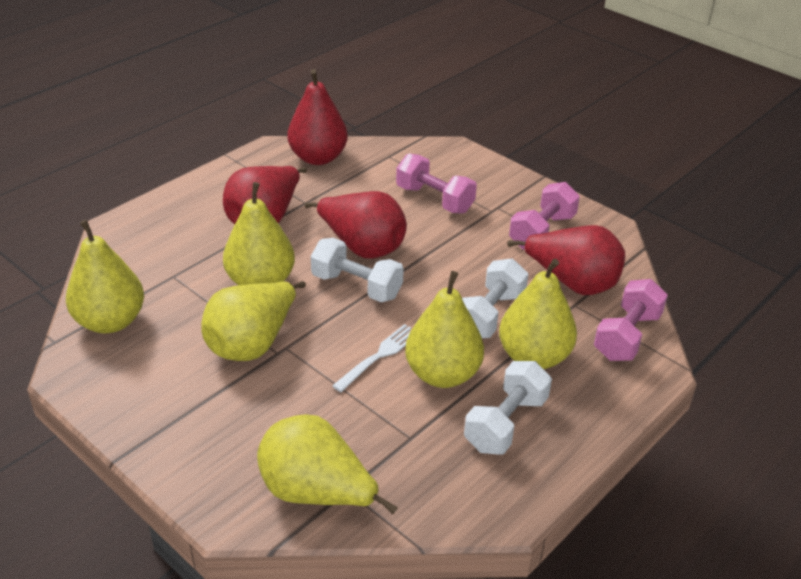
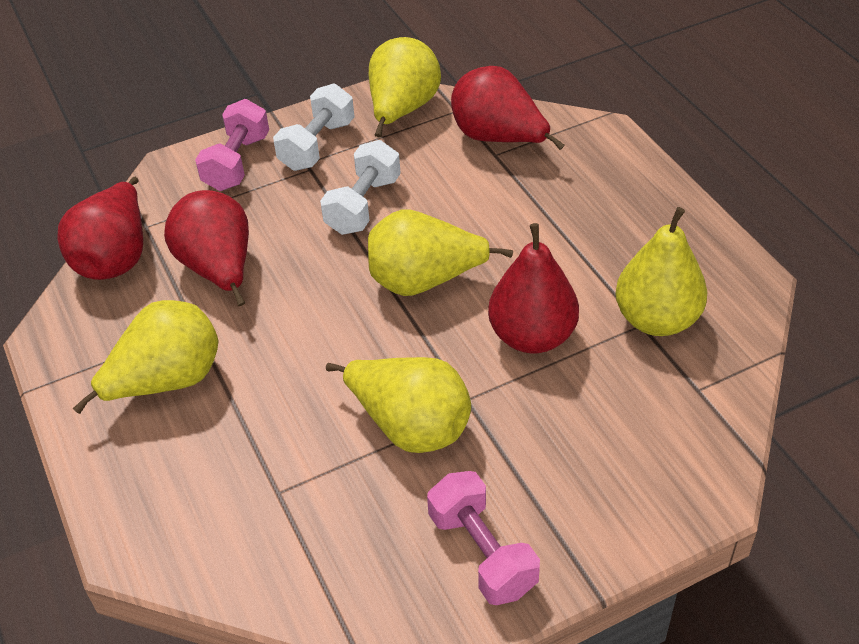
pink dumbbell: [396,153,477,214] [509,182,580,250] [594,279,668,361] = 3 -> [195,99,269,191] [427,471,540,605] = 2
white dumbbell: [311,238,404,302] [462,258,528,338] [464,361,552,455] = 3 -> [273,83,355,171] [320,140,401,235] = 2
white fork: [332,324,411,392] = 1 -> none = 0
yellow pear: [66,220,144,333] [201,281,306,361] [223,182,295,285] [257,414,398,515] [405,271,484,388] [499,259,577,369] = 6 -> [73,300,218,414] [326,357,471,453] [368,210,513,296] [369,37,441,137] [615,207,707,336] = 5

